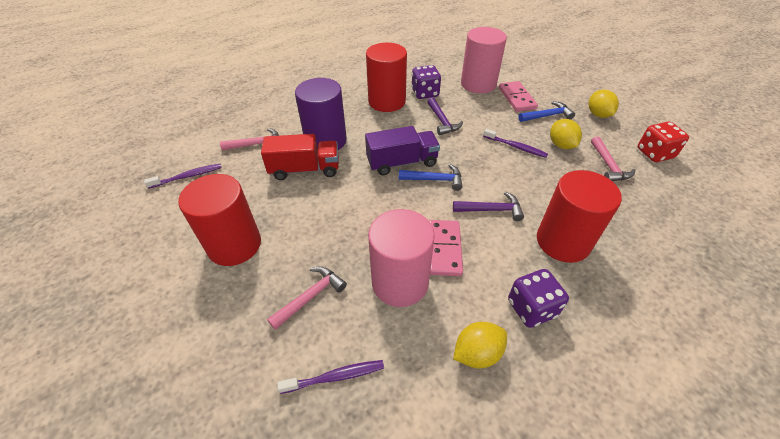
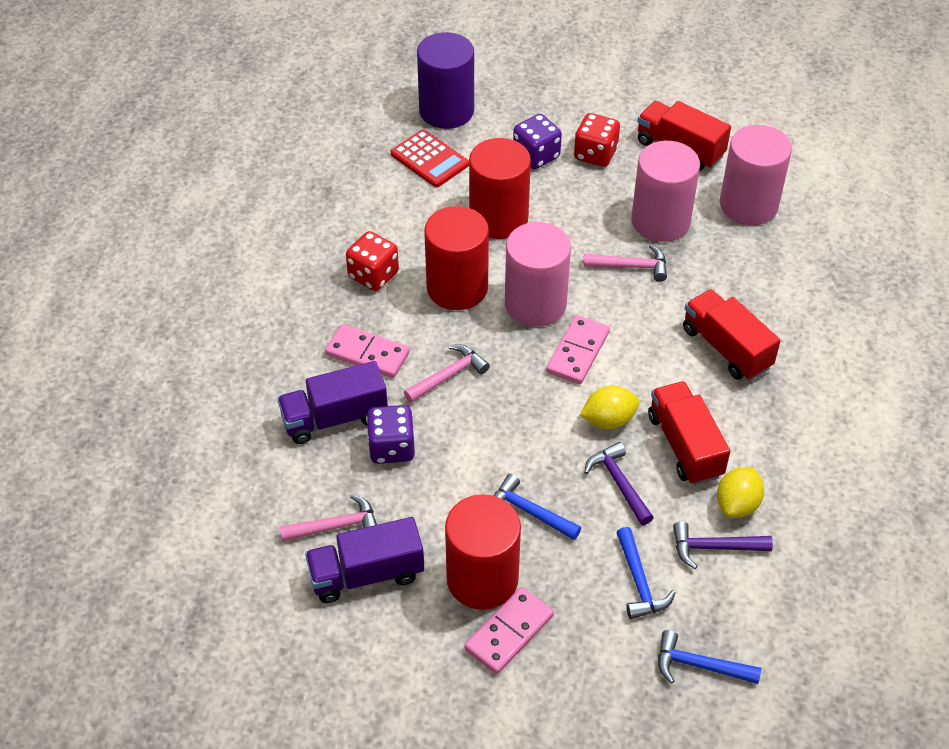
blue hammer: [399,164,462,191] [518,101,575,122] = 2 -> [494,474,581,540] [616,527,676,619] [658,630,761,684] = 3
pink cylinder: [368,209,435,307] [461,27,507,93] = 2 -> [505,222,571,327] [631,141,700,242] [720,125,792,225] = 3
pink domino: [429,220,463,276] [499,81,538,112] = 2 -> [325,324,410,378] [464,587,554,674] [546,315,610,384] = 3
purple toothbrush: [144,164,222,189] [277,360,384,394] [483,129,548,158] = 3 -> none = 0
purple truck: [365,126,440,175] = 1 -> [277,361,388,444] [305,517,424,603] = 2
red calculator: none = 0 -> [391,130,469,187] = 1
red dice: [638,122,689,162] = 1 -> [346,231,399,291] [574,113,620,167] = 2
red truck: [261,134,339,180] = 1 -> [637,101,731,171] [648,381,730,485] [683,289,781,381] = 3
yellow lemon: [453,322,507,369] [550,119,582,149] [588,90,619,118] = 3 -> [580,386,639,429] [717,467,764,518] = 2

